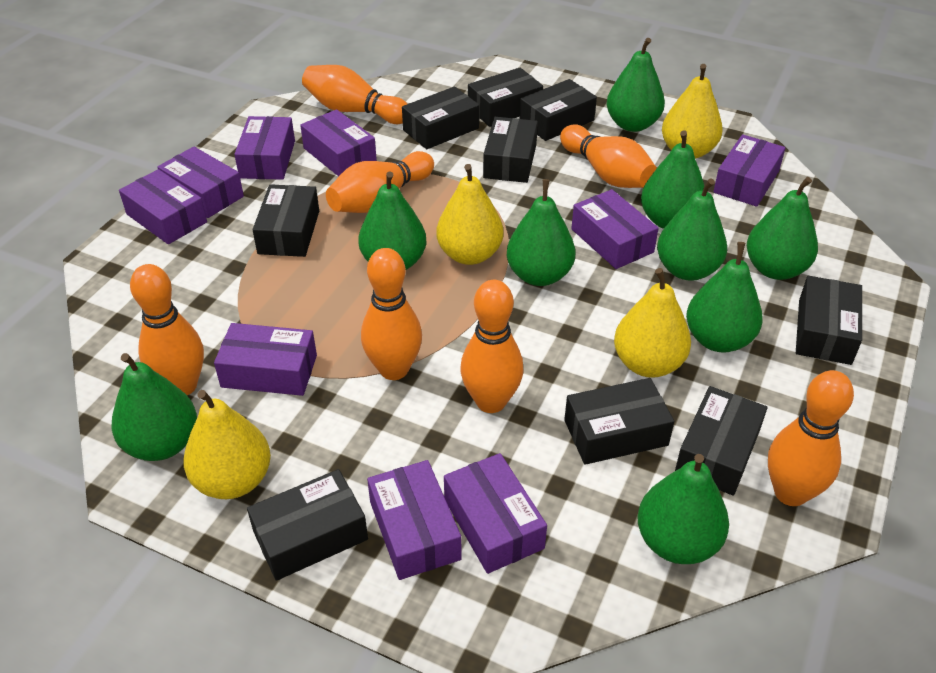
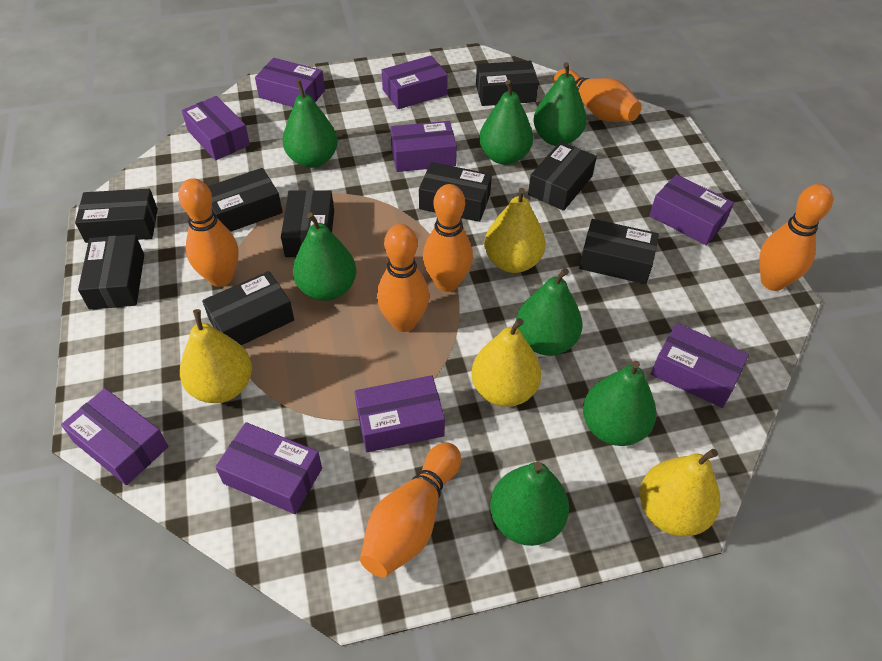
green pear: [111,353,197,461] [358,172,426,270] [506,179,575,286] [607,38,665,132] [637,454,729,564] [641,130,704,229] [657,179,727,281] [686,242,763,353] [747,177,818,280] = 9 -> [283,80,338,168] [293,213,356,301] [479,80,533,165] [490,462,569,546] [516,268,582,356] [533,62,587,146] [583,361,657,446] = 7
orange bowling pin: [130,264,204,395] [302,65,407,124] [326,151,434,213] [361,248,422,380] [461,280,524,413] [560,124,657,188] [768,370,854,506] = 7 -> [178,178,239,287] [360,442,461,577] [377,224,429,332] [423,184,473,292] [554,69,642,122] [759,184,833,291] = 6

